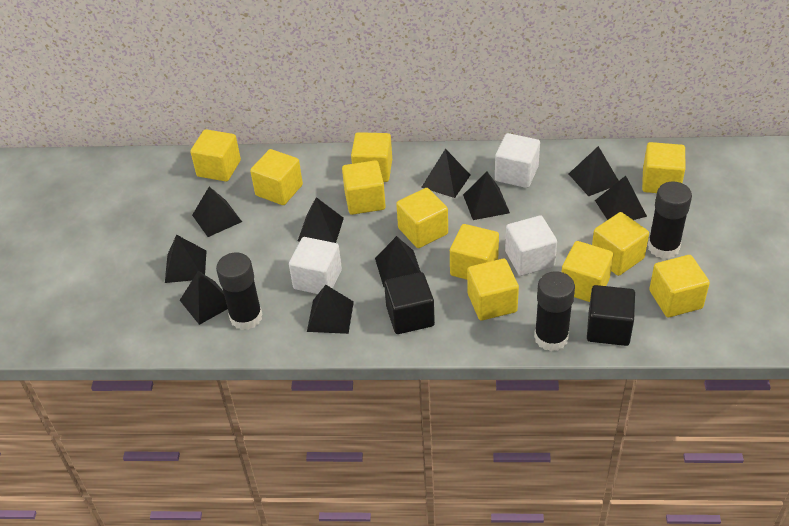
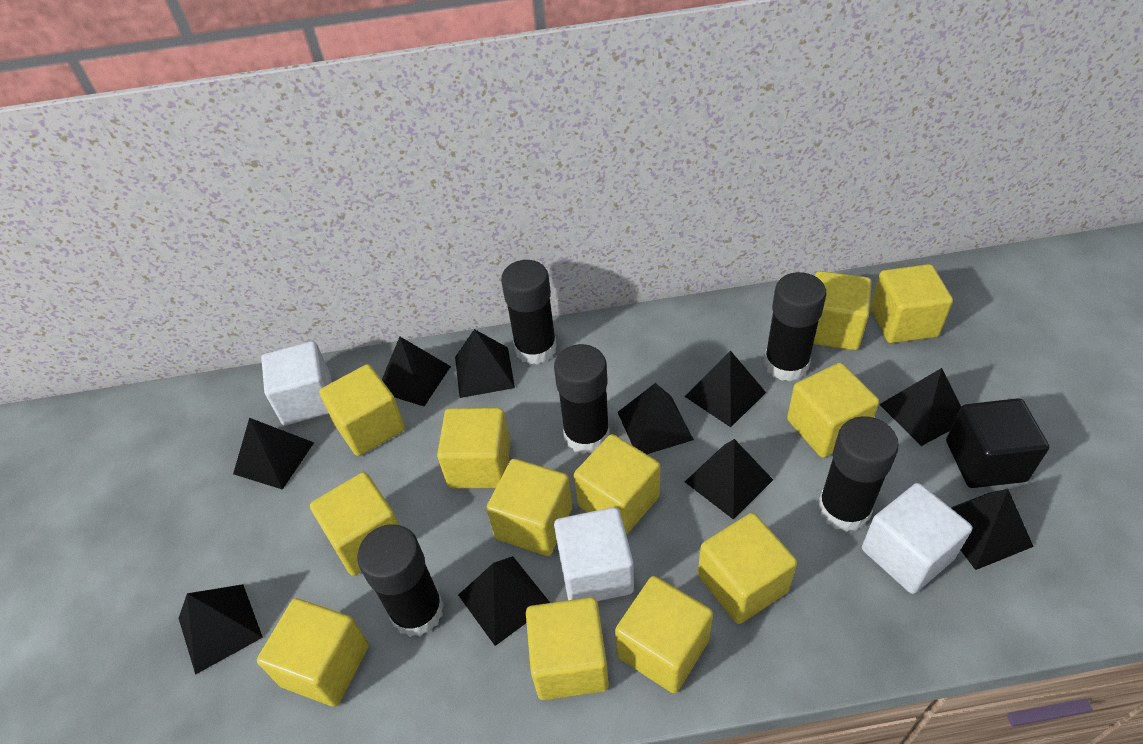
black cube: [384,272,435,334] [587,285,635,346] = 2 -> [946,398,1049,488] = 1
black glue stick: [216,253,263,330] [534,271,575,351] [648,182,692,259] = 3 -> [357,524,444,637] [501,260,557,365] [554,344,610,454] [764,272,827,381] [818,416,899,532] = 5
yellow cube: [190,129,241,182] [250,149,303,205] [342,160,386,215] [351,132,392,182] [396,188,448,248] [450,224,499,280] [467,259,519,321] [562,241,613,302] [592,212,649,276] [642,142,685,193] [649,255,710,318] = 11 -> [257,598,369,707] [310,472,399,576] [319,364,405,456] [437,408,511,488] [486,459,573,556] [526,597,609,700] [574,434,660,535] [615,576,713,693] [698,513,797,624] [787,363,879,458] [813,271,872,350] [870,264,953,343] = 12

